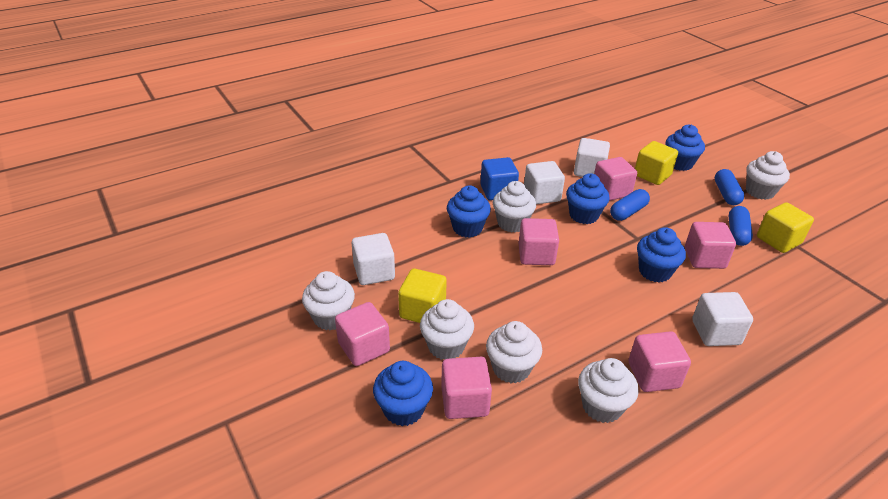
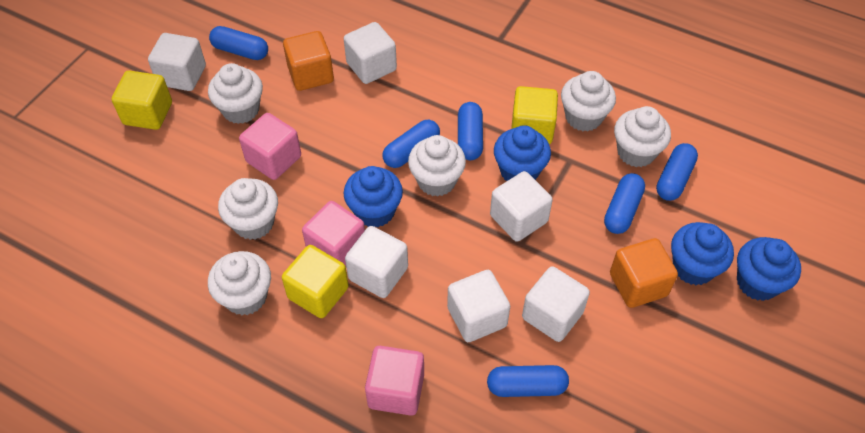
blue capsule: [610,189,650,221] [715,169,744,205] [728,206,753,246] = 3 -> [209,26,268,60] [382,120,440,168] [458,102,483,160] [487,365,569,397] [604,173,645,234] [656,143,698,201] = 6
blue cube: [480,157,519,200] = 1 -> none = 0
blue cupcake: [373,361,433,426] [447,185,491,238] [566,173,610,224] [637,227,686,282] [666,124,705,171] = 5 -> [344,166,403,227] [494,125,551,181] [671,222,734,285] [737,237,801,301] = 4
orange cube: none = 0 -> [283,31,334,91] [610,238,678,308] = 2
pink cube: [335,302,390,366] [441,357,492,419] [519,218,559,265] [594,157,637,201] [629,331,691,392] [685,222,736,269] = 6 -> [239,113,301,180] [302,201,365,266] [365,346,424,416] = 3
white cube: [352,233,395,285] [524,161,565,204] [574,138,610,177] [692,292,753,346] = 4 -> [148,33,206,91] [344,22,397,84] [345,226,408,298] [447,270,510,342] [490,171,553,242] [522,266,590,342] = 6

